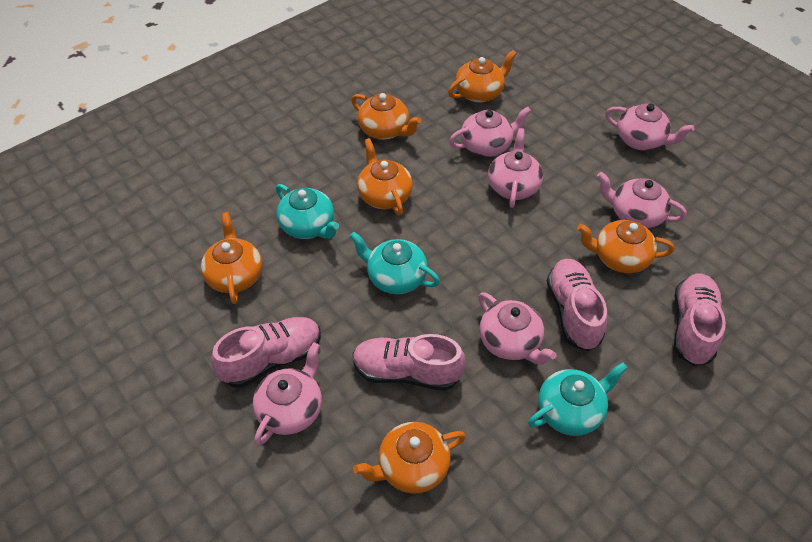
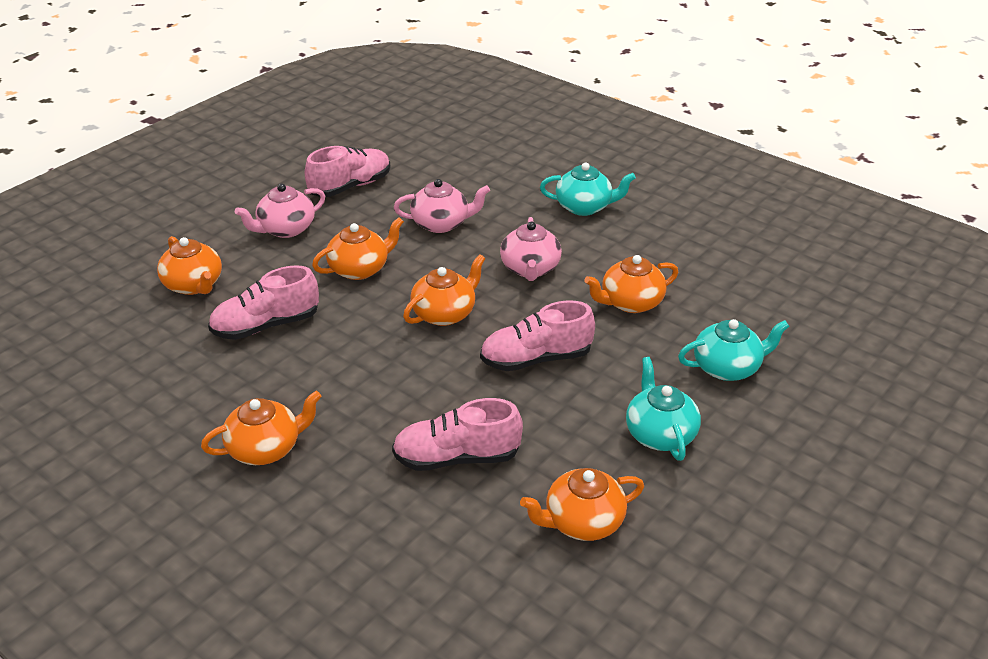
pink teapot: [253,342,322,446] [449,107,531,157] [478,292,556,365] [488,128,543,208] [597,172,687,229] [605,104,694,150] = 6 -> [235,183,325,238] [394,179,490,233] [500,217,562,281] = 3

